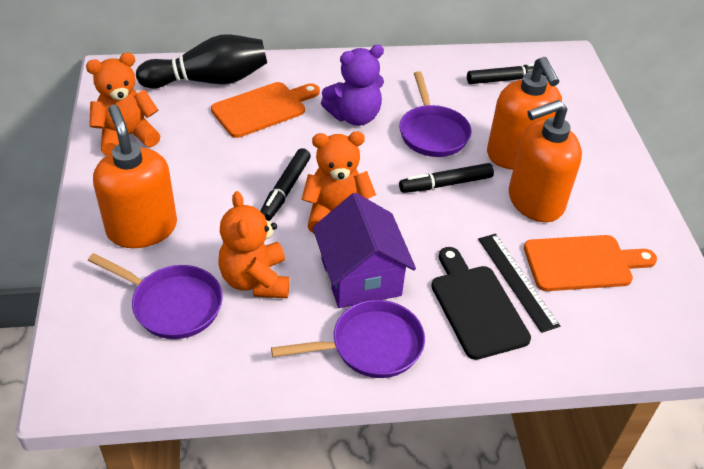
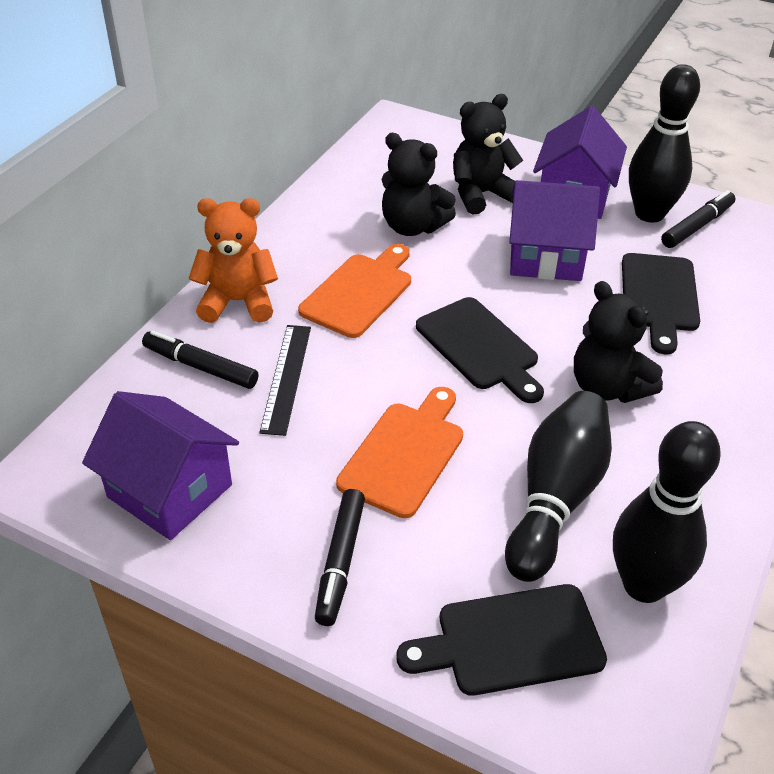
black bowling pin: [136,34,267,89] = 1 -> [505,391,612,582] [613,421,721,603] [629,64,700,223] = 3
black cutting board: [431,247,531,360] = 1 -> [397,584,607,696] [416,297,544,403] [622,253,700,354] = 3
black teddy bear: none = 0 -> [382,133,456,236] [453,94,523,215] [574,281,663,403] = 3
orange soap dispenser: [93,105,177,248] [487,57,562,170] [509,100,582,222] = 3 -> none = 0
orange teddy bear: [86,52,160,156] [218,191,290,298] [301,131,376,233] = 3 -> [188,198,278,323] = 1
purple house: [312,193,416,308] = 1 -> [82,391,239,540] [509,180,600,281] [533,106,627,219] = 3
purple pan: [88,253,223,339] [271,300,425,378] [399,71,471,157] = 3 -> none = 0
purple teddy bear: [321,45,384,126] = 1 -> none = 0

